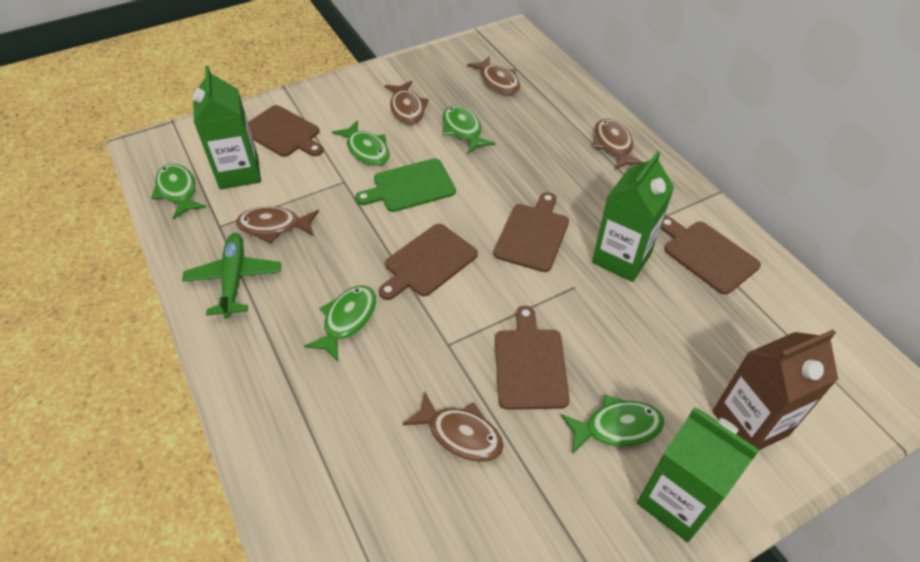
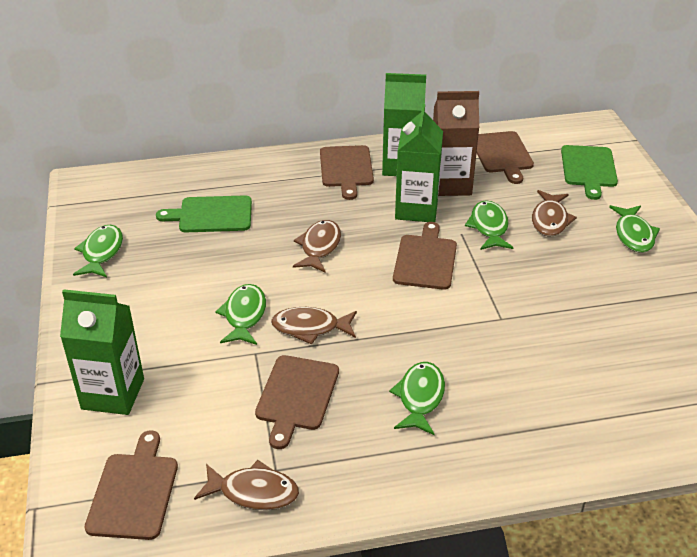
brown fish: [236,206,319,243] [384,81,429,124] [402,392,504,462] [467,56,520,94] [593,119,644,170] = 5 -> [194,460,299,510] [271,307,357,345] [293,220,341,273] [532,190,577,236] = 4
green cutting board: [355,158,456,212] = 1 -> [156,195,252,233] [561,145,618,200] = 2
green plane: [182,233,281,318] = 1 -> none = 0

